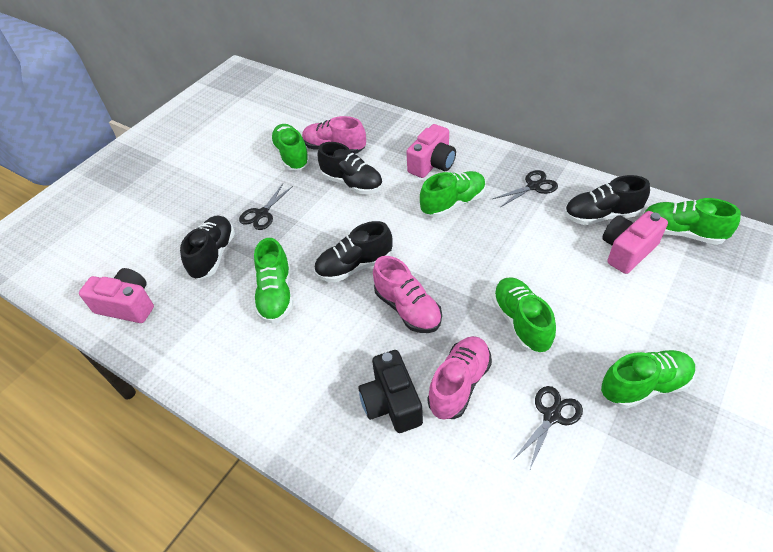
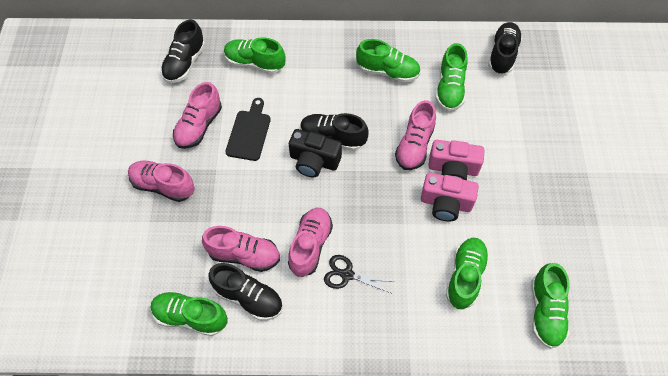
black cutting board: none = 0 -> [225,98,271,161] = 1
black scissors: [239,184,293,230] [493,170,558,207] [513,386,583,469] = 3 -> [324,255,395,293] = 1
pink camera: [79,268,154,323] [406,124,456,178] [602,211,668,274] = 3 -> [421,173,479,222] [428,140,484,180] = 2
pink shoe: [302,116,366,154] [373,256,442,333] [427,336,492,419] = 3 -> [128,161,195,202] [173,82,222,149] [202,226,280,272] [288,208,333,277] [395,100,436,170] = 5

